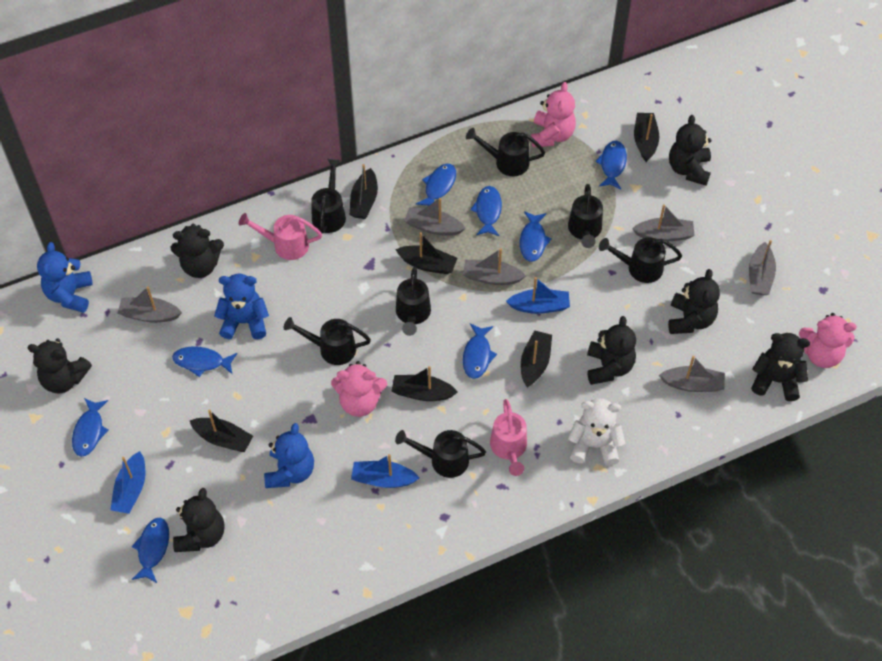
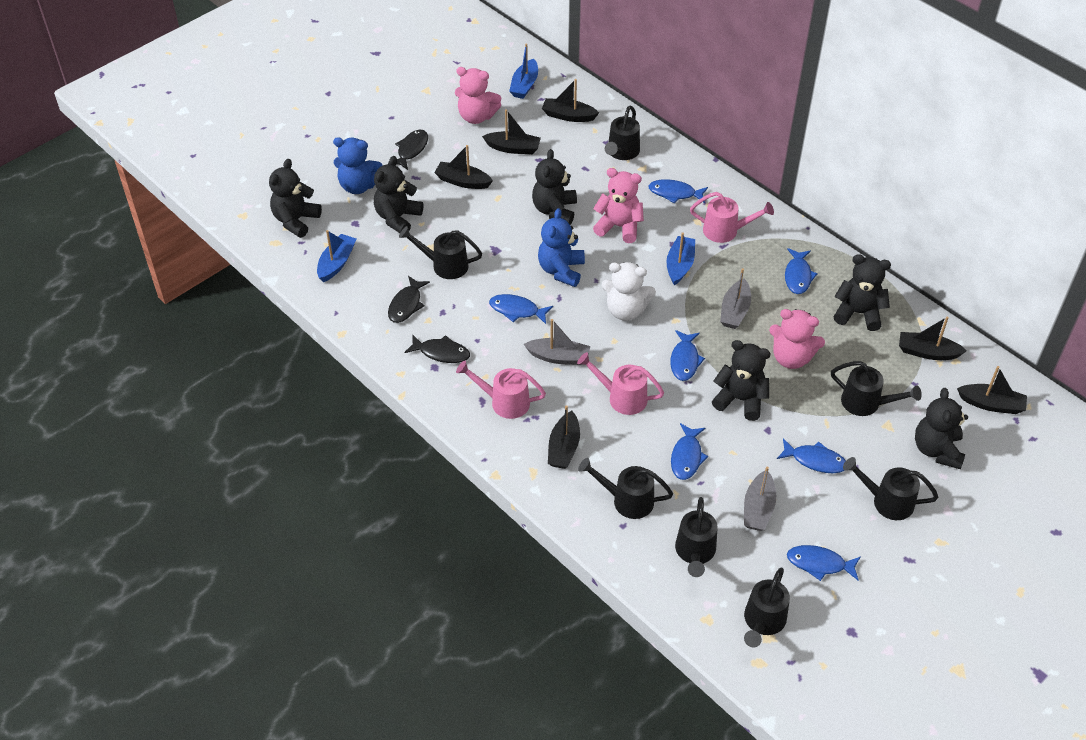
black fish: none = 0 -> [388,130,428,170] [388,276,430,323] [404,334,470,363] = 3
black teddy bear: [27,338,92,394] [171,224,224,278] [173,488,224,552] [587,316,636,385] [668,269,720,334] [669,115,712,186] [751,333,810,401] = 7 -> [269,159,322,238] [374,156,423,233] [532,149,577,225] [712,340,771,421] [833,254,891,331] [915,388,968,469] = 6
blue fish: [72,398,108,457] [131,518,169,583] [172,346,237,377] [416,164,456,206] [463,323,497,379] [470,186,502,236] [520,211,552,262] [595,141,627,189] = 8 -> [489,294,553,324] [649,179,708,204] [671,330,705,381] [671,423,708,480] [777,438,846,473] [785,248,817,294] [787,545,861,581] = 7
blue teddy bear: [37,242,93,313] [214,274,269,339] [264,423,314,488] = 3 -> [333,137,383,194] [538,208,585,287] = 2
grey boat: [118,286,182,323] [404,198,466,236] [463,248,526,285] [632,204,695,241] [659,356,725,392] [749,240,776,295] = 6 -> [524,319,590,365] [720,268,751,329] [744,466,776,531] = 3
pink watering can: [238,213,322,260] [490,399,527,476] = 2 -> [456,361,546,419] [577,352,664,415] [690,192,774,243] = 3

